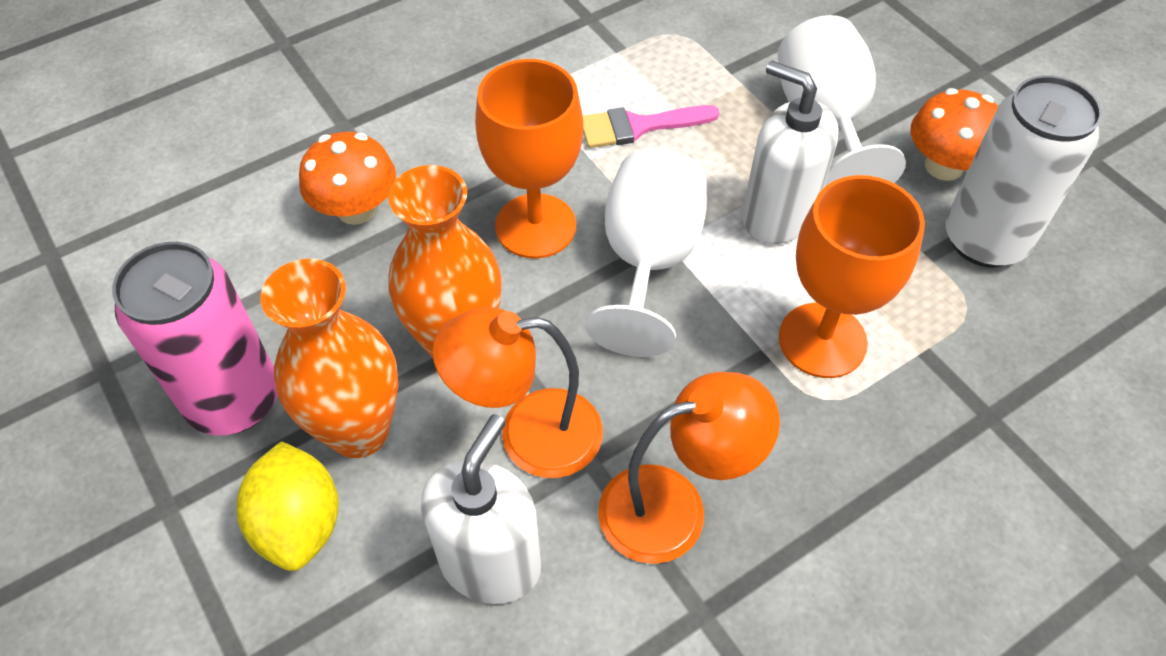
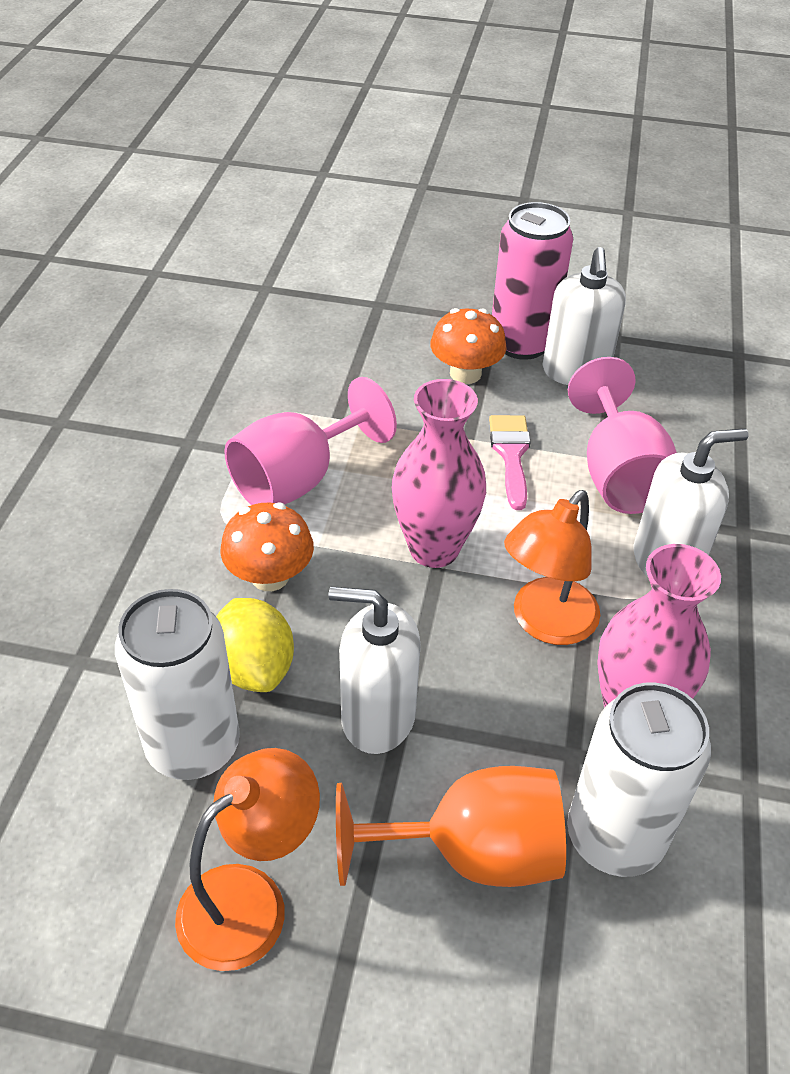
orange goblet: [475,59,583,259] [779,175,925,378] = 2 -> [336,766,566,887] = 1
orange vase: [260,259,399,458] [388,165,502,358] = 2 -> none = 0
pink goblet: none = 0 -> [224,377,397,505] [568,357,677,514] = 2
pink vase: none = 0 -> [392,379,486,568] [597,544,721,708] = 2
white can: [945,75,1102,268] = 1 -> [115,589,240,780] [567,683,711,877] = 2
white goblet: [585,148,707,357] [778,15,906,187] = 2 -> none = 0
white soap dispenser: [420,414,541,604] [742,60,839,244] = 2 -> [329,587,421,754] [542,247,626,385] [634,428,749,577] = 3

